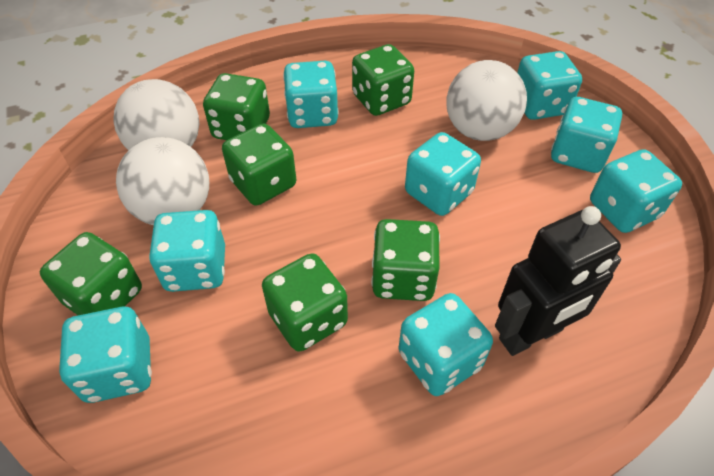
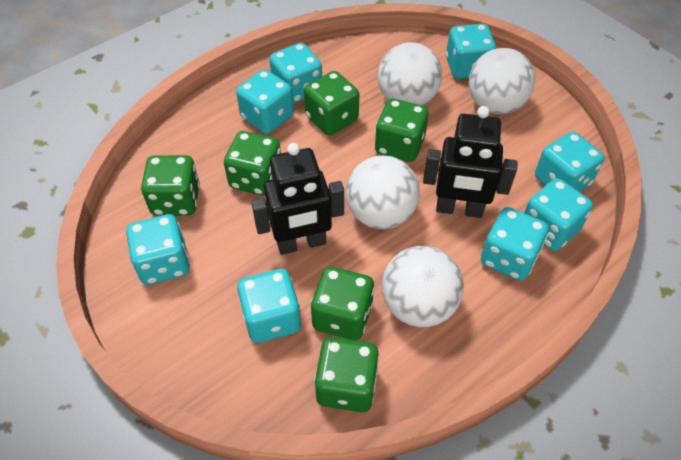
black robot: [495,206,621,356] = 1 -> [251,143,344,255] [423,106,517,218] = 2
white ball: [113,79,199,150] [116,137,209,225] [446,60,527,141] = 3 -> [346,156,420,229] [378,42,442,105] [382,246,464,327] [469,48,535,114] = 4

